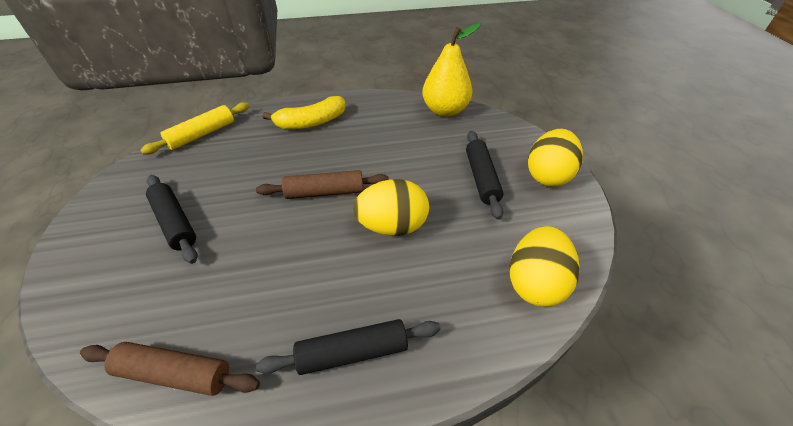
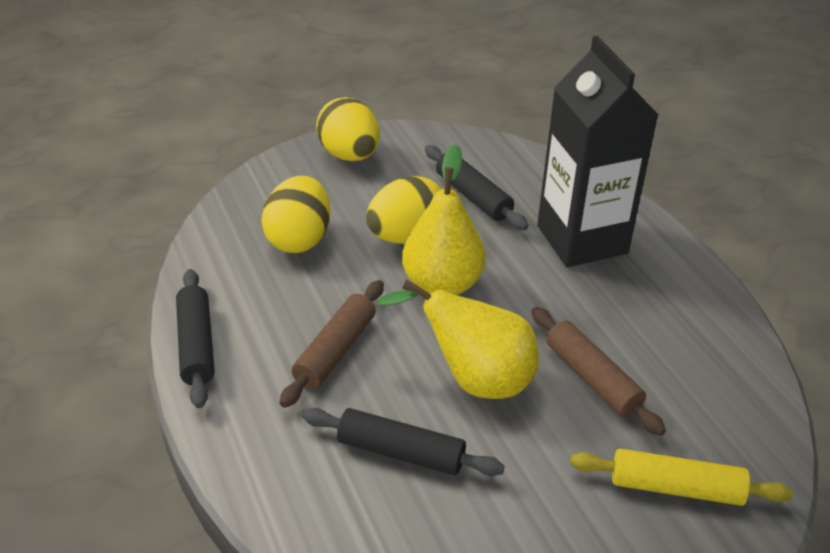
black carton: none = 0 -> [537,36,658,267] = 1
yellow banana: [262,96,346,129] = 1 -> none = 0
yellow pear: [422,23,481,117] = 1 -> [377,280,539,399] [402,145,486,295] = 2

